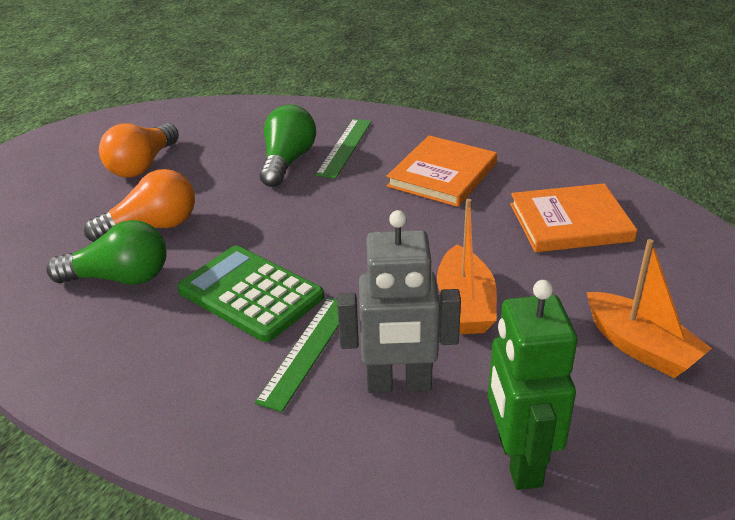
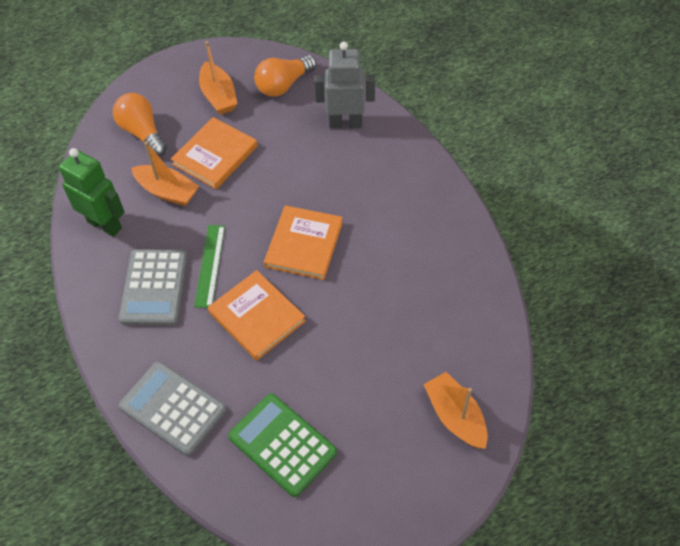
green light bulb: [46,220,166,285] [260,105,316,187] = 2 -> none = 0
green ruler: [255,297,339,412] [315,119,372,179] = 2 -> [194,225,225,308] = 1
grey calculator: none = 0 -> [118,361,226,456] [119,249,187,326] = 2
orange boat: [437,199,497,334] [587,239,712,378] = 2 -> [132,141,199,206] [199,41,237,115] [423,372,488,449] = 3
orange book: [387,135,497,207] [510,183,637,252] = 2 -> [171,117,258,189] [208,270,306,361] [264,205,343,280] = 3

